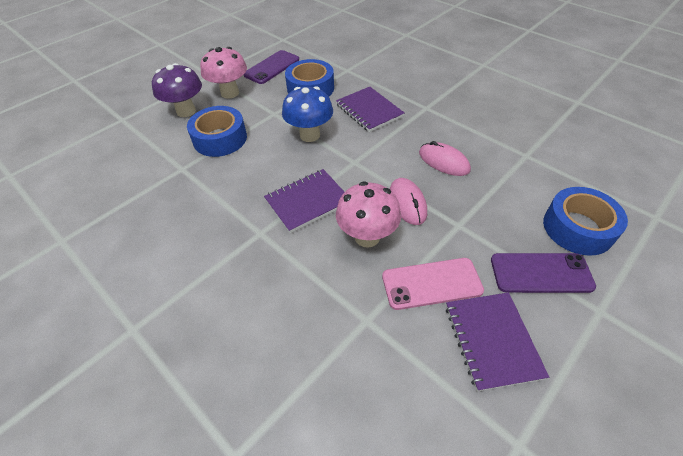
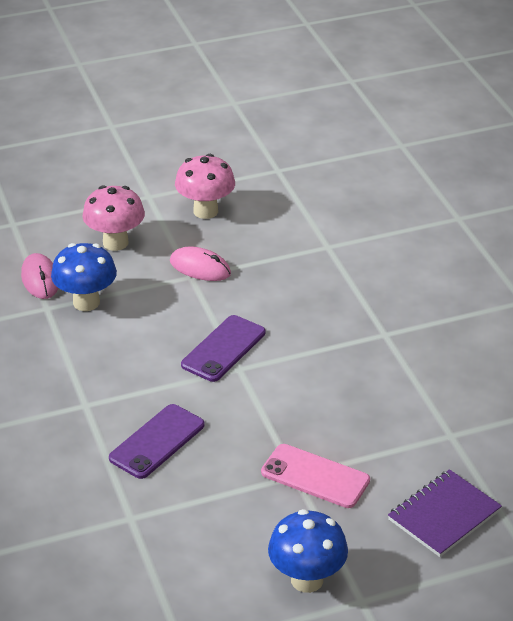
blue mushroom: [282,86,333,142] = 1 -> [51,243,117,311] [268,509,348,593] = 2
blue tape: [187,106,247,157] [285,59,334,96] [543,187,628,256] = 3 -> none = 0
purple mushroom: [152,63,202,117] = 1 -> none = 0
purple notebook: [264,169,344,233] [336,87,404,132] [446,293,549,391] = 3 -> [388,469,502,557] = 1

